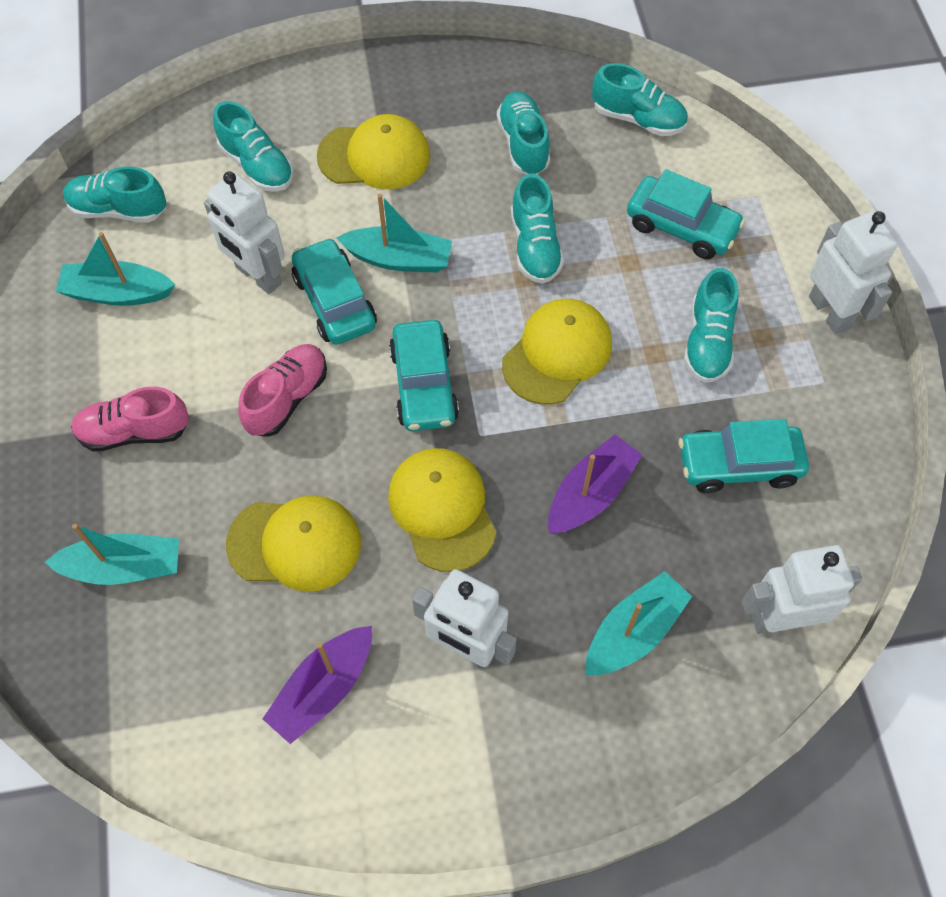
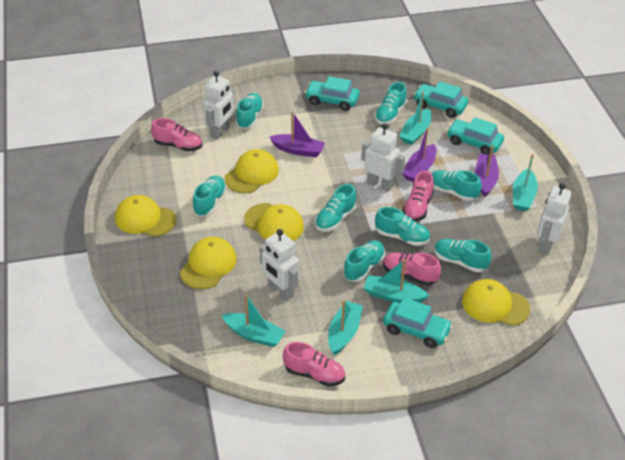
pink shoe: [71,387,189,451] [238,344,327,437] = 2 -> [151,118,202,151] [283,342,345,387] [383,252,441,286] [402,171,434,221] = 4
purple boat: [263,626,372,744] [548,435,642,534] = 2 -> [269,111,325,157] [403,128,436,182] [475,146,499,197] = 3
turquoise boat: [45,524,179,585] [55,232,175,306] [336,194,452,272] [585,571,692,676] = 4 -> [222,294,286,347] [328,300,363,355] [364,259,429,303] [399,92,431,145] [513,154,538,211] = 5
turquoise shoe: [63,167,166,223] [213,101,294,192] [497,92,550,175] [511,174,564,284] [592,63,688,136] [684,268,739,383] = 6 -> [192,176,227,217] [235,93,264,129] [315,184,356,231] [343,240,385,282] [375,82,407,124] [375,207,430,246] [431,170,482,201] [434,239,492,272] = 8
yellow cap: [226,496,361,592] [317,114,430,189] [388,448,496,572] [502,299,612,405] = 4 -> [115,195,176,237] [180,237,237,289] [225,149,279,193] [244,203,304,241] [462,279,530,326] = 5

